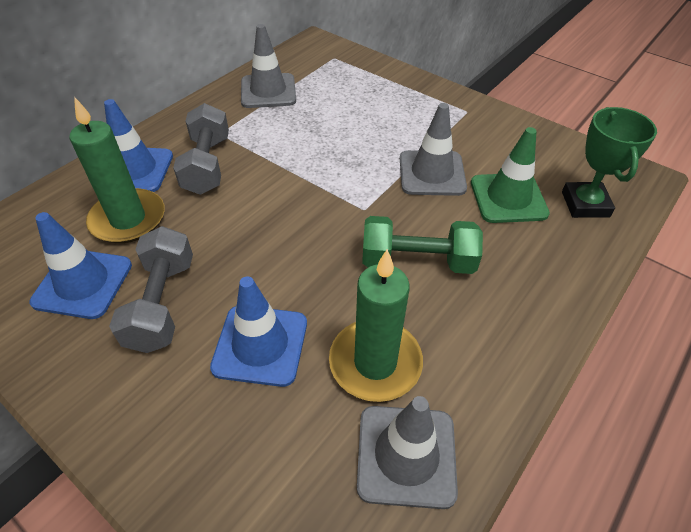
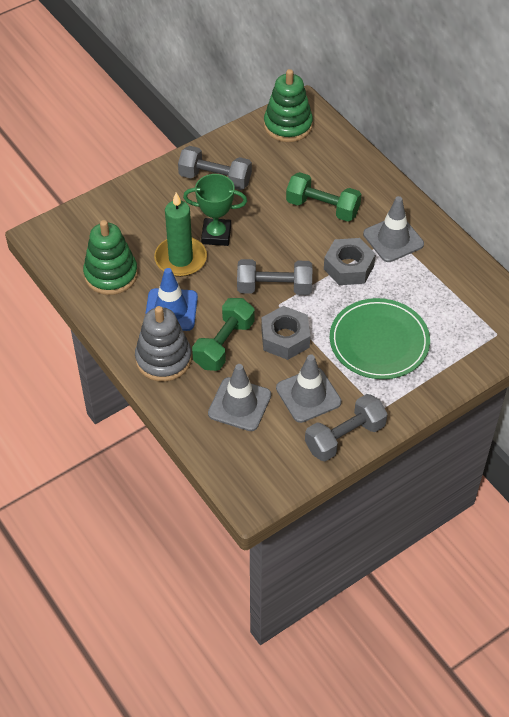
blue traffic cone: [29,212,132,319] [104,99,173,192] [210,277,307,387] = 3 -> [145,268,198,331] = 1
green candle: [70,97,165,243] [329,249,423,402] = 2 -> [154,192,207,277] = 1
green dumbbell: [362,216,483,274] = 1 -> [192,298,255,371] [286,172,361,222] = 2
green plate: none = 0 -> [330,298,430,379] = 1
green stacking toy: none = 0 -> [83,220,138,295] [264,69,313,142] = 2
green traffic cone: [471,127,550,223] = 1 -> none = 0
grey dumbbell: [109,226,193,353] [173,103,229,195] = 2 -> [178,146,252,190] [237,259,312,295] [305,394,388,461] = 3
grey nut: none = 0 -> [261,306,310,360] [324,238,376,285] = 2
grey stacking toy: none = 0 -> [135,306,192,382] = 1

